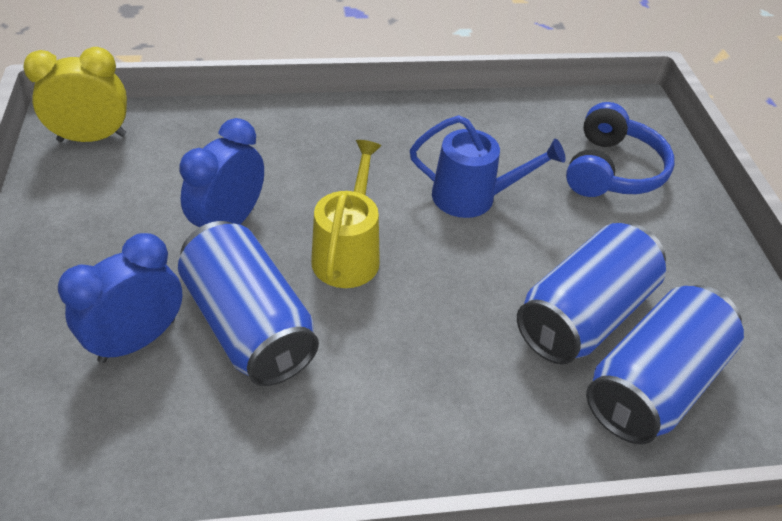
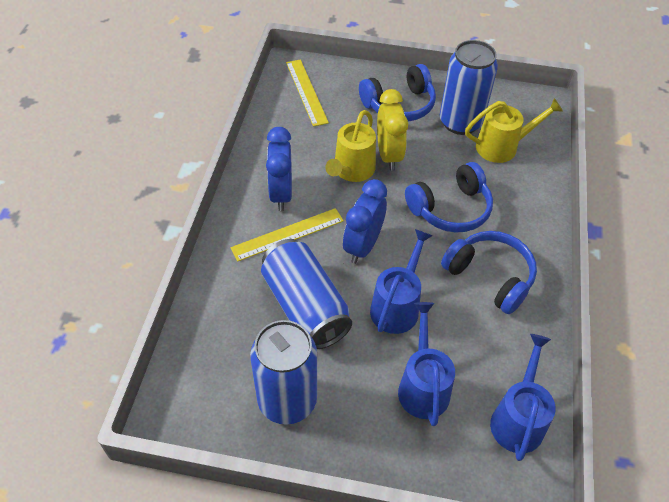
blue headphones: [566,102,675,197] = 1 -> [359,64,436,122] [405,162,493,233] [441,231,537,314] = 3
blue watering can: [410,115,566,218] = 1 -> [370,229,433,334] [398,302,455,426] [490,334,556,461] = 3
yellow ruler: none = 0 -> [230,208,344,262] [286,59,329,127] = 2
yellow watering can: [311,140,381,288] = 1 -> [325,110,376,182] [465,98,563,163] = 2

